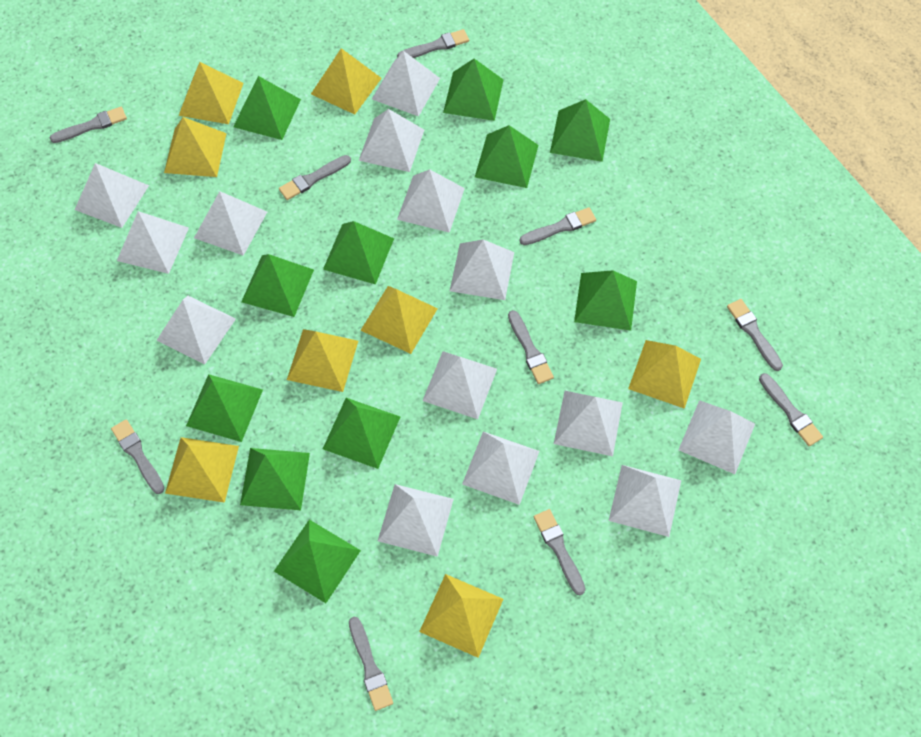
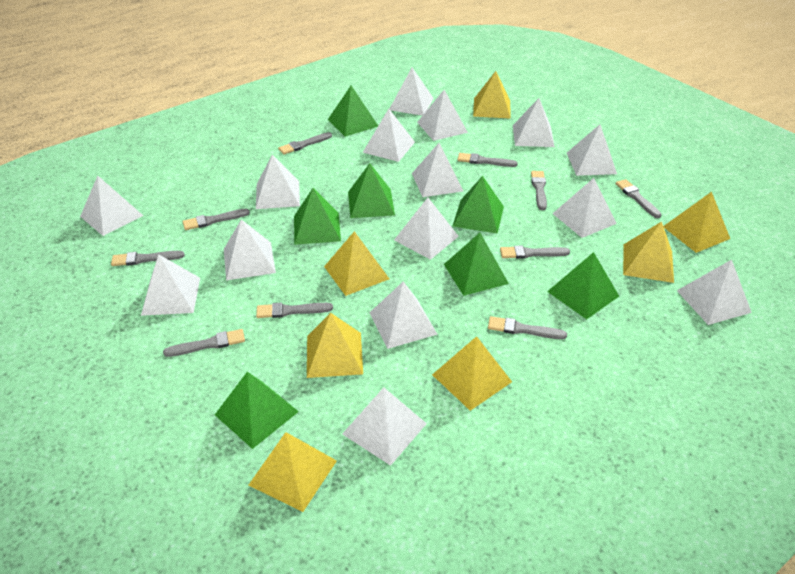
green pyramid: [186,374,263,442] [233,76,301,140] [240,448,310,510] [241,254,314,317] [274,520,361,603] [323,221,394,284] [323,398,400,469] [443,59,503,121] [475,125,538,188] [550,99,610,162] [574,270,637,331] = 11 -> [215,372,299,449] [294,188,341,245] [328,85,378,137] [348,163,395,218] [444,233,509,296] [452,176,504,234] [547,252,619,319] = 7
white pyramid: [75,163,149,228] [117,211,189,274] [156,296,236,364] [194,191,267,256] [359,109,424,172] [372,51,440,117] [378,484,454,557] [397,169,465,233] [422,351,497,419] [450,239,514,300] [462,432,539,505] [554,391,623,456] [608,465,681,537] [678,400,755,474] = 14 -> [80,176,143,236] [141,254,200,316] [224,219,276,280] [256,155,300,209] [342,387,427,466] [363,109,415,162] [369,281,438,349] [390,68,434,116] [394,198,459,260] [412,143,463,197] [417,90,468,141] [513,98,555,147] [553,178,617,238] [567,124,617,176] [677,260,752,325] = 15
yellow pyramid: [164,117,227,177] [165,437,239,503] [178,62,244,124] [287,329,358,392] [311,48,382,114] [360,286,438,354] [419,574,503,658] [628,340,701,409] = 8 -> [249,432,337,512] [307,313,363,378] [324,231,389,296] [432,336,512,411] [473,71,511,119] [623,222,674,283] [663,192,730,253] = 7

